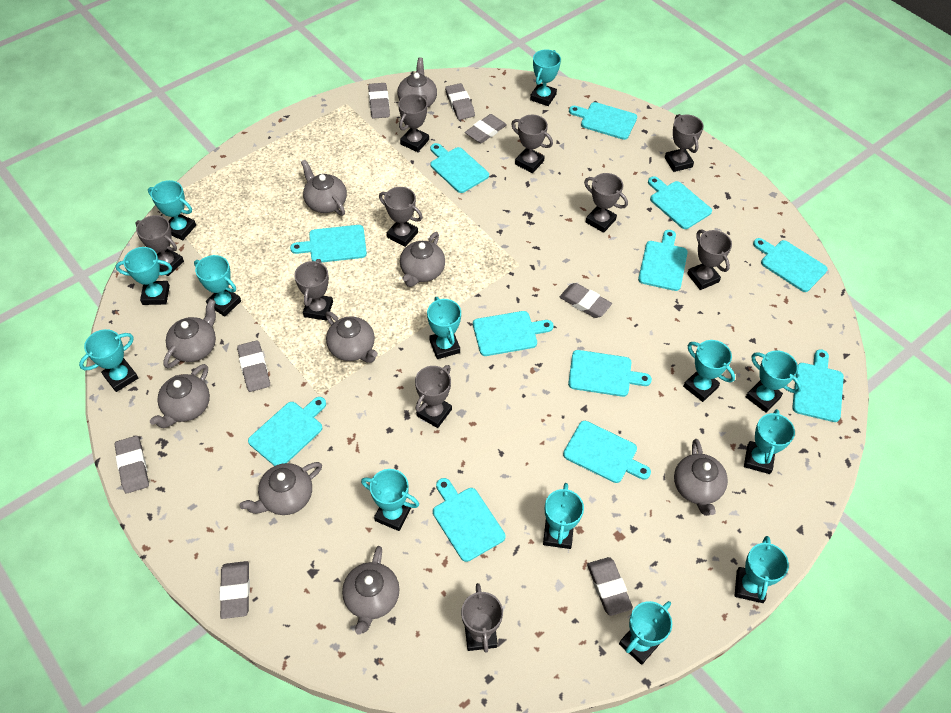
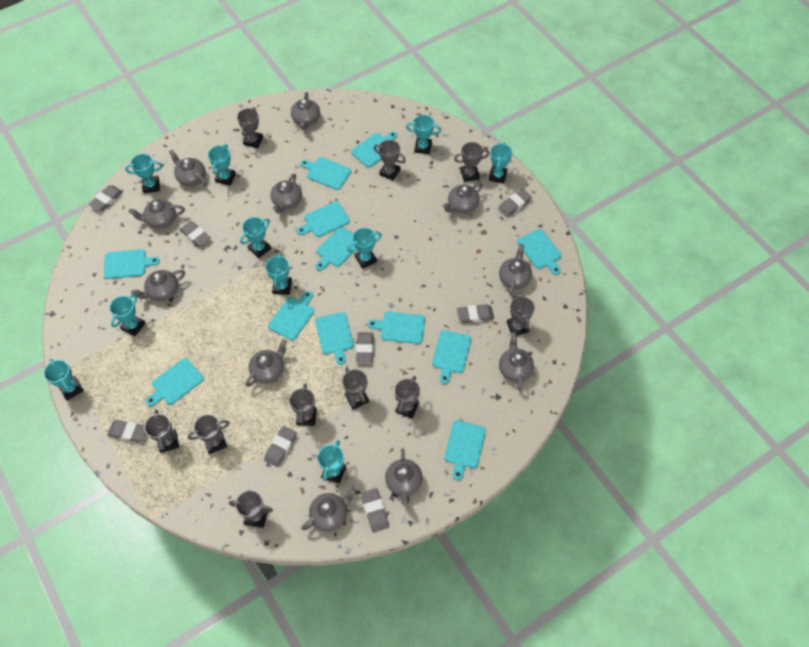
grey teapot: [150,364,210,428] [163,299,216,368] [240,462,322,515] [301,160,347,216] [325,311,378,363] [342,546,400,635] [397,57,437,108] [400,232,445,287] [674,439,728,516] = 9 -> [129,199,185,229] [131,270,185,301] [169,150,207,186] [245,339,287,387] [270,173,302,214] [291,92,320,130] [301,488,356,531] [385,448,423,506] [443,183,483,214] [499,244,532,296] [499,332,534,390] = 11
turquoise trophy: [79,329,138,392] [116,247,172,305] [148,180,196,240] [194,255,241,317] [361,469,419,531] [427,297,461,359] [530,49,561,106] [543,483,584,549] [619,601,672,665] [683,340,735,402] [735,536,789,603] [744,409,795,474] [746,350,802,412] = 13 -> [44,359,84,401] [109,294,145,336] [125,154,162,193] [208,144,236,186] [240,217,271,258] [266,253,292,295] [317,440,346,484] [347,228,382,269] [406,115,441,154] [489,142,512,184] = 10

